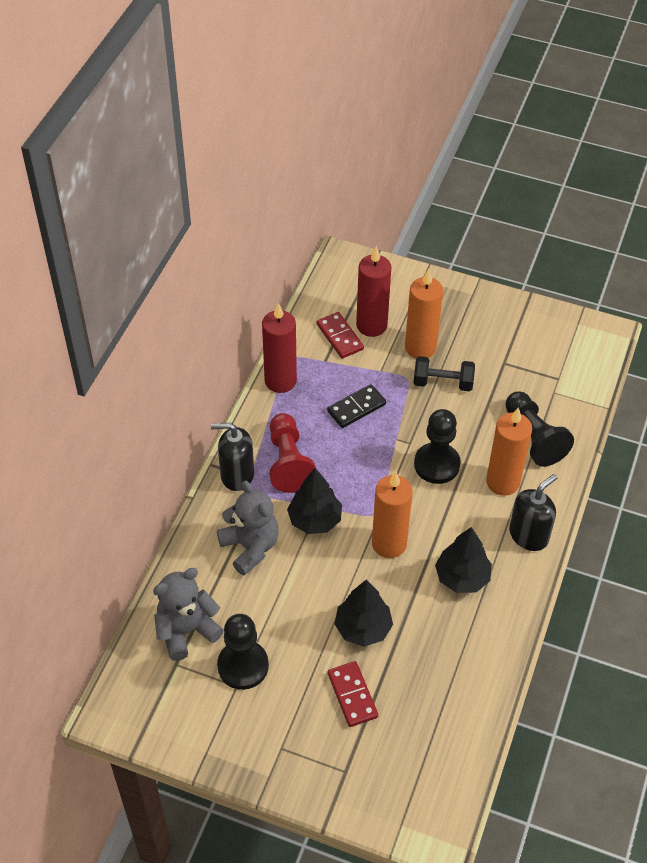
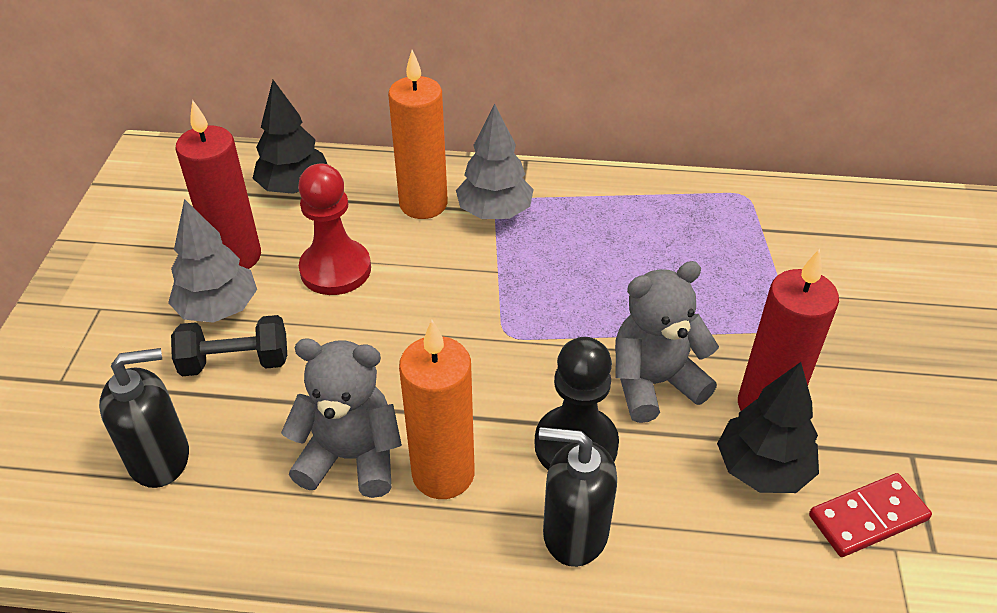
black domino: [327,384,386,428] = 1 -> none = 0
black pawn: [217,614,269,690] [414,409,461,484] [505,391,574,466] = 3 -> [534,337,619,470] = 1
black tree: [287,468,342,534] [335,579,393,647] [435,527,492,593] = 3 -> [253,80,327,194] [717,362,819,493] = 2
grey tree: none = 0 -> [168,199,257,323] [456,103,534,219] = 2
orange candle: [372,471,413,558] [405,269,443,359] [486,407,532,496] = 3 -> [388,50,448,219] [399,320,475,499] = 2
red domino: [317,312,364,358] [327,661,378,727] = 2 -> [809,473,932,557] = 1

